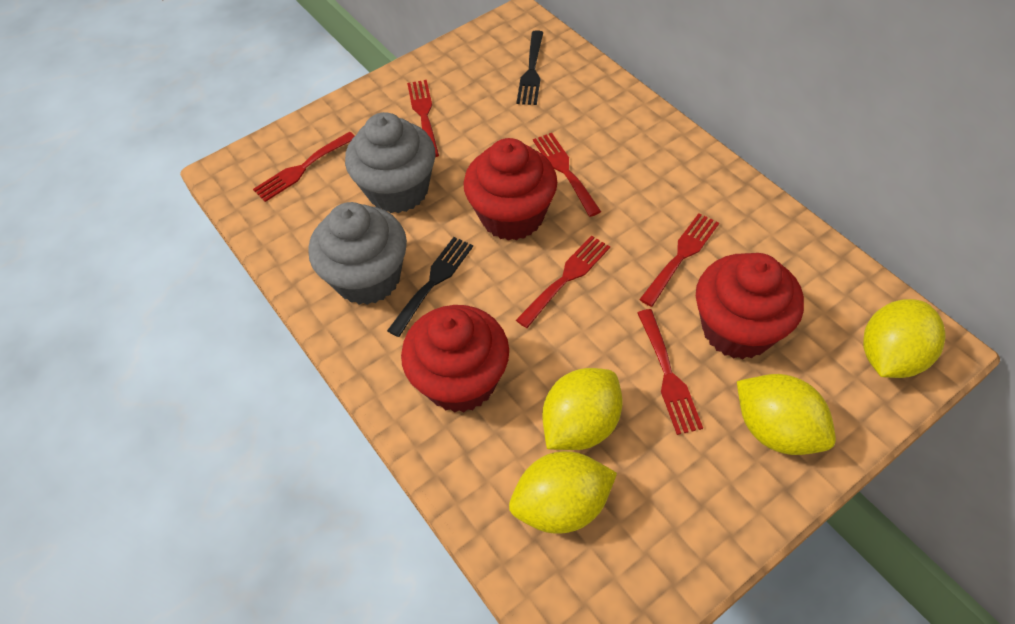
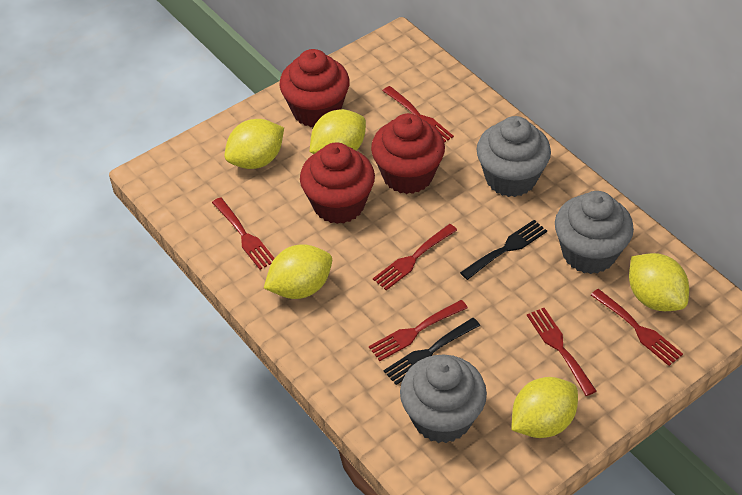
grey cupcake: [308,202,407,305] [345,112,435,213] = 2 -> [400,355,487,443] [476,116,551,197] [555,191,634,274] = 3
yellow lemon: [509,451,617,534] [542,368,622,450] [737,374,836,455] [863,299,945,378] = 4 -> [224,119,284,169] [264,244,332,299] [310,109,366,154] [512,377,578,438] [629,253,689,311] = 5

